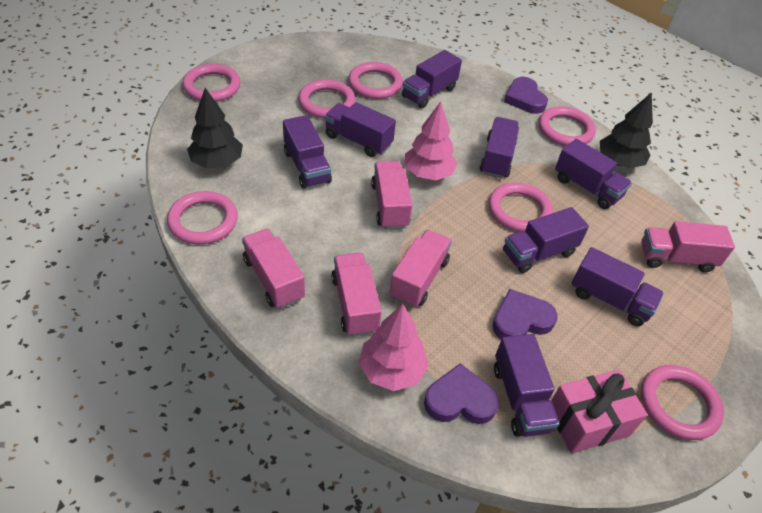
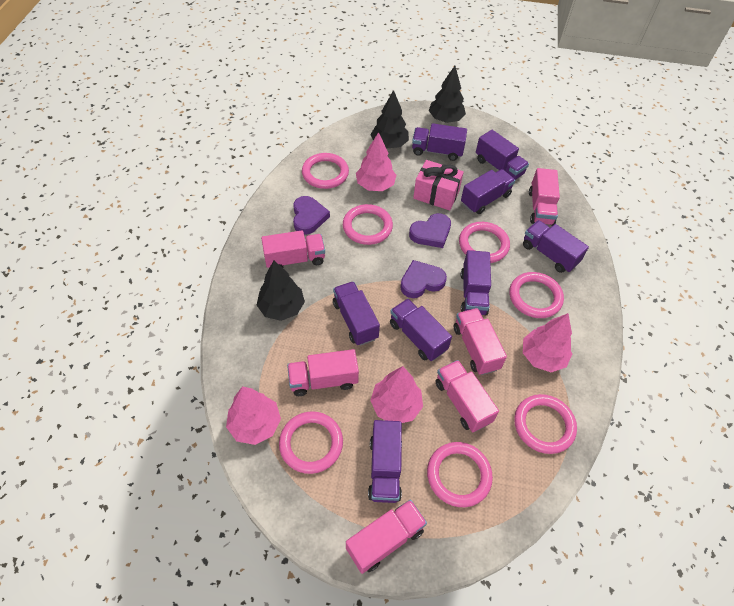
black tree: [187,88,243,169] [600,92,653,168] = 2 -> [257,261,305,321] [371,90,409,148] [429,66,466,123] = 3
pink tree: [359,304,428,391] [405,101,457,181] = 2 -> [226,386,281,445] [356,132,396,191] [370,366,423,423] [523,313,572,372] = 4
pink truck: [242,229,305,309] [331,253,382,337] [371,161,412,229] [390,230,452,307] [641,221,735,273] = 5 -> [261,230,325,268] [287,349,359,396] [346,499,427,574] [435,360,499,433] [454,308,507,375] [529,168,560,226] = 6

